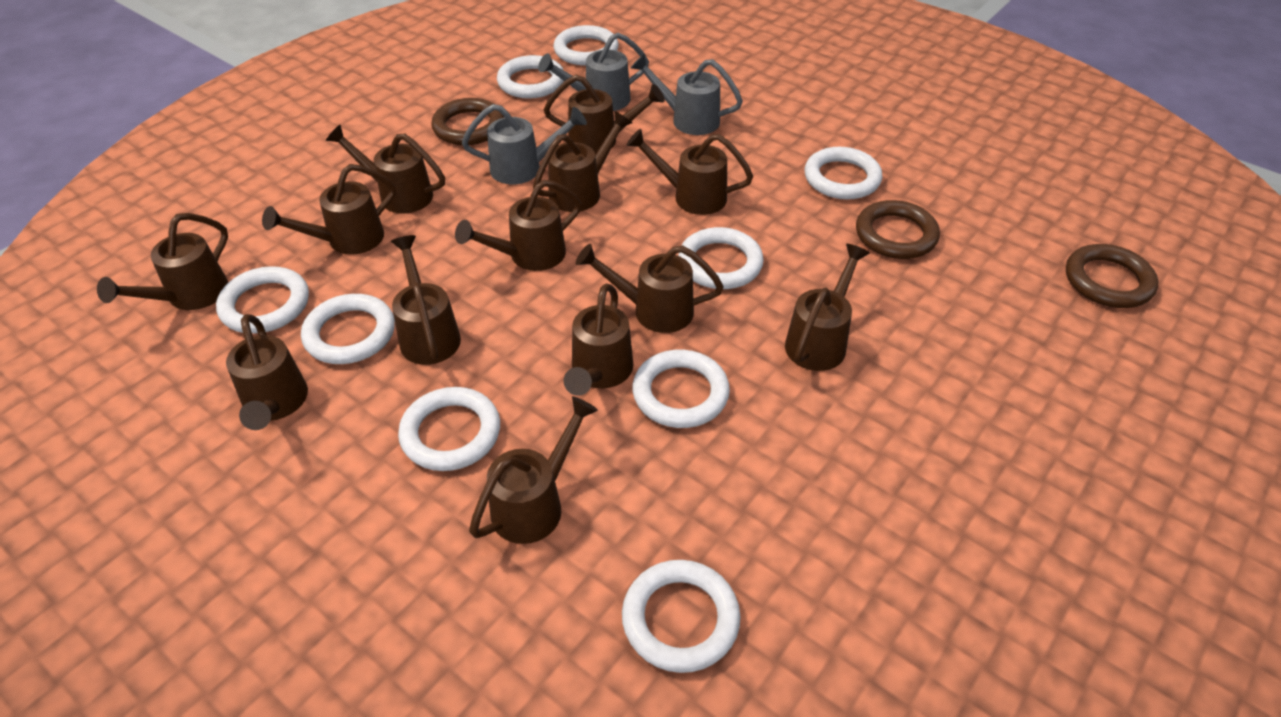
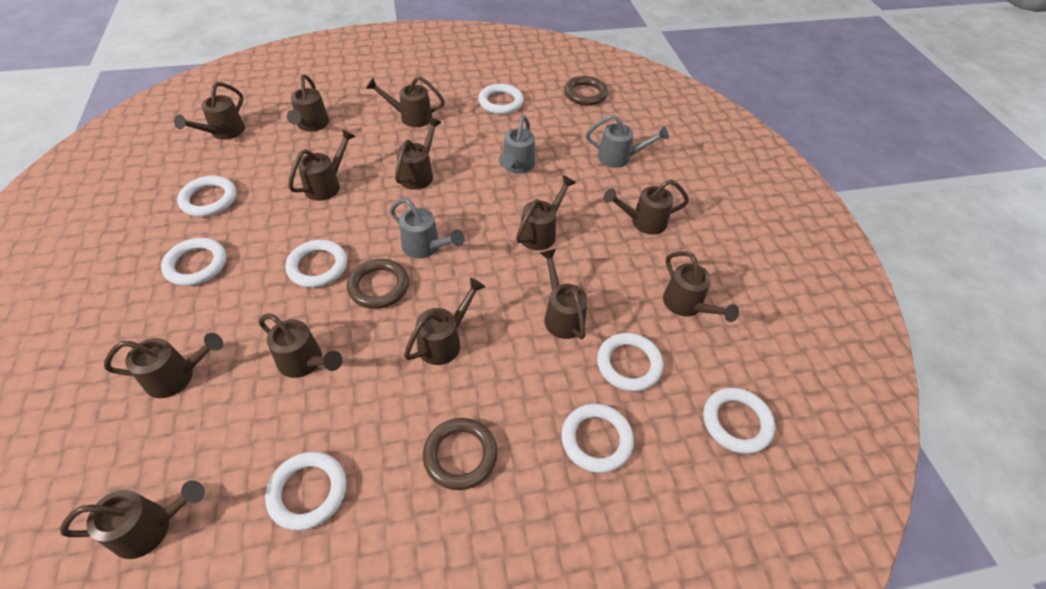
white ring: [216,266,309,334] [301,294,395,364] [398,387,500,471] [497,55,564,99] [553,25,619,66] [622,560,741,673] [632,350,730,428] [678,227,764,289] [805,147,882,200] = 9 -> [161,238,226,286] [177,176,236,217] [265,452,346,530] [285,240,347,288] [478,84,524,114] [561,404,634,473] [597,333,663,392] [703,388,775,454] = 8

